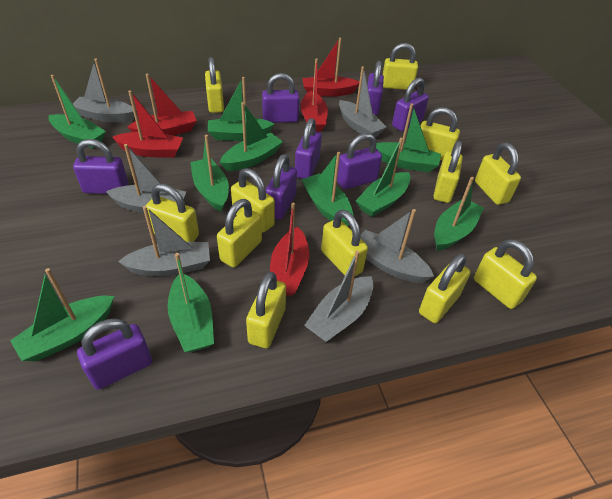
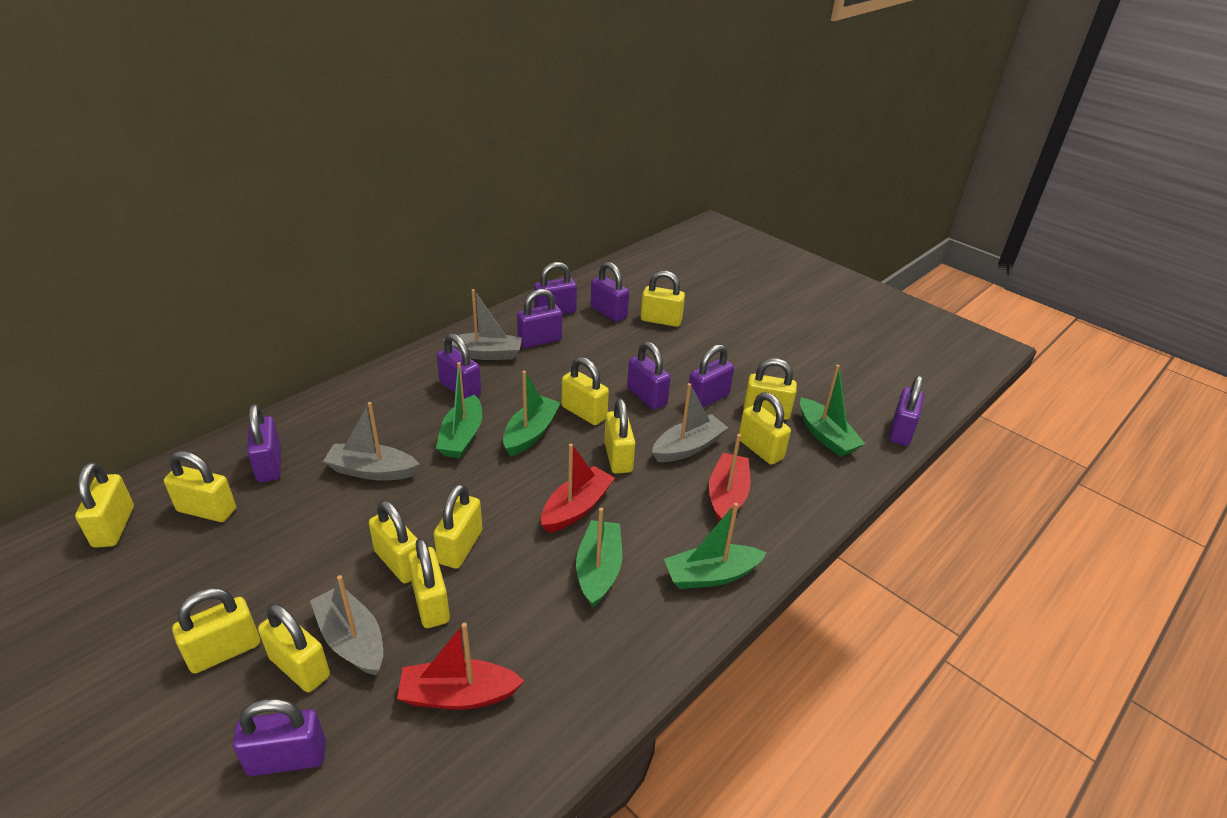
green boat: [10,268,114,361] [49,75,106,148] [168,253,214,352] [190,135,229,212] [208,77,274,141] [220,102,283,171] [301,152,353,226] [356,138,410,217] [376,103,441,172] [434,177,484,251] = 10 -> [436,362,482,458] [503,371,561,456] [576,508,622,608] [664,503,767,589] [800,365,865,457] = 5
grey boat: [73,59,134,122] [106,144,186,213] [118,206,210,276] [304,251,373,342] [339,66,387,137] [360,209,434,283] = 6 -> [310,575,383,676] [323,402,419,480] [443,289,522,360] [652,383,728,462] = 4
purple padlock: [73,139,128,194] [77,319,152,390] [262,73,300,123] [266,154,297,220] [295,118,322,179] [337,133,382,189] [367,60,384,115] [392,78,429,131] = 8 -> [233,699,326,776] [247,404,281,482] [437,333,481,399] [517,289,562,348] [534,262,577,315] [590,262,629,322] [627,341,671,410] [689,344,734,408] [889,376,924,446] = 9
red boat: [112,90,183,158] [128,74,197,135] [270,203,309,296] [300,58,328,132] [302,38,359,97] = 5 -> [397,623,524,710] [541,444,615,533] [709,434,751,522] = 3

